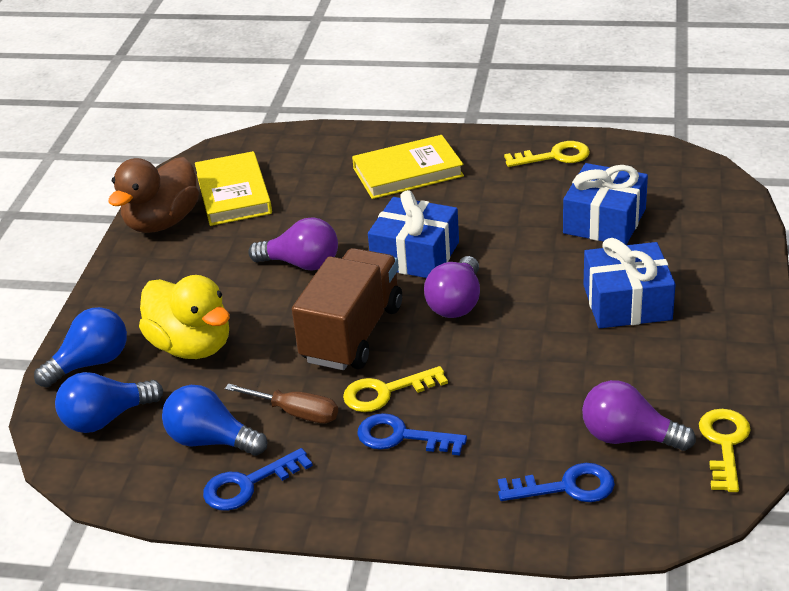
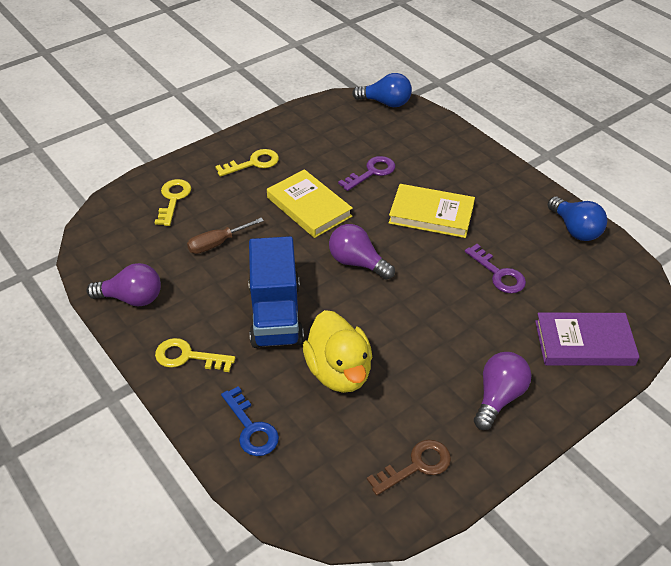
blue gift: [368,190,459,278] [563,163,648,245] [583,238,676,328] = 3 -> none = 0
blue key: [203,448,313,511] [357,413,467,455] [498,463,615,502] = 3 -> [221,386,279,456] = 1
blue light bulb: [34,307,127,387] [55,372,163,433] [162,385,267,456] = 3 -> [352,73,412,107] [548,196,607,241] = 2
blue truck: none = 0 -> [248,236,304,348] = 1
brown duck: [108,157,199,233] = 1 -> none = 0
brown key: none = 0 -> [367,440,451,495] = 1
brown truck: [292,248,402,370] = 1 -> none = 0
purple book: none = 0 -> [535,313,639,366] = 1
purple key: none = 0 -> [338,156,395,191] [465,244,526,293] = 2

